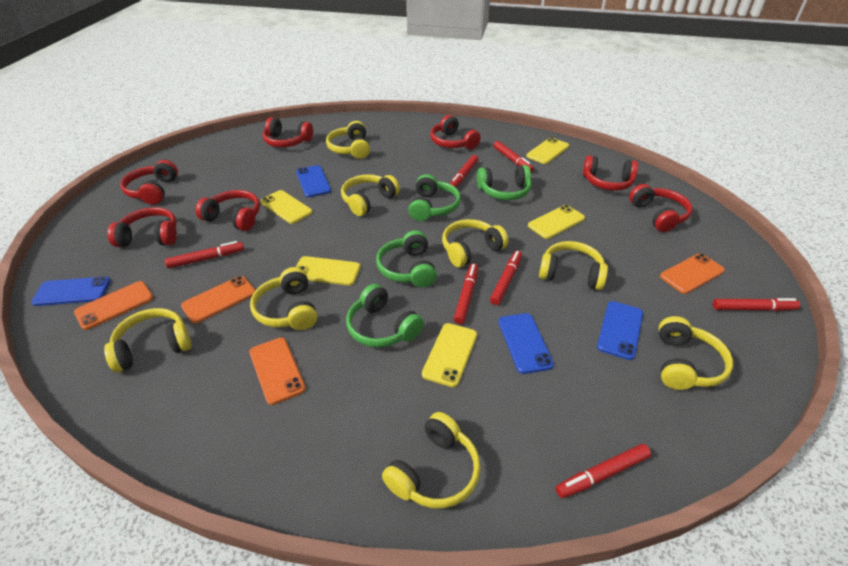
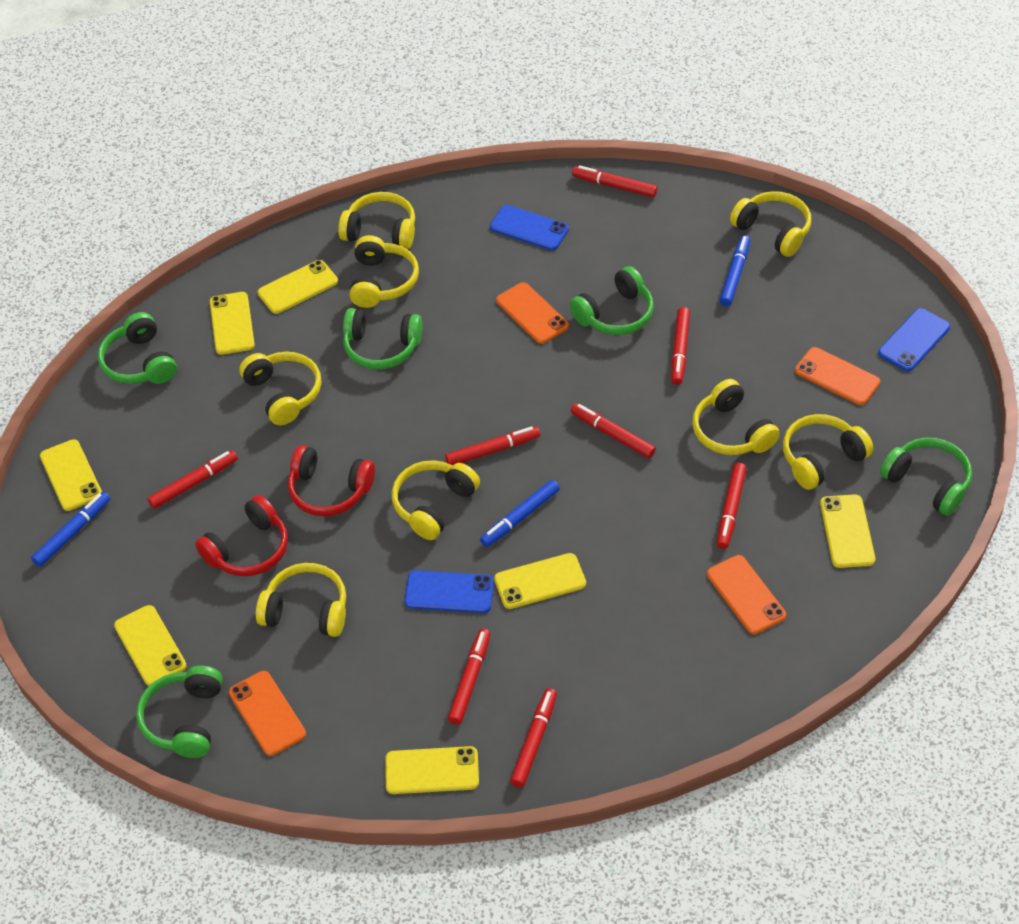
blue marker: none = 0 -> [31,492,110,567] [480,480,560,547] [720,235,750,306] = 3
blue phone: [31,276,111,306] [296,165,331,197] [498,313,554,374] [597,301,643,360] = 4 -> [404,570,494,613] [490,205,569,250] [878,308,950,371] = 3
green headphones: [346,284,424,348] [376,230,437,287] [408,174,461,221] [477,165,531,200] = 4 -> [98,312,177,384] [136,665,223,758] [343,308,423,369] [570,266,654,335] [880,438,972,516] = 5
red headphones: [107,207,177,247] [120,160,178,205] [195,190,260,231] [263,117,313,147] [430,115,481,149] [583,155,638,191] [629,184,692,232] = 7 -> [195,495,288,576] [288,445,375,516] = 2
red marker: [165,241,244,268] [450,155,478,187] [454,264,478,324] [490,251,522,305] [493,141,534,173] [555,444,651,498] [713,298,800,311] = 7 -> [148,450,238,509] [445,426,540,465] [448,629,491,725] [510,688,557,787] [571,403,656,458] [572,165,657,197] [671,307,690,385] [717,463,747,549] = 8
yellow phone: [260,190,313,224] [296,256,361,285] [422,323,477,387] [526,137,569,164] [528,205,585,239] = 5 -> [40,439,102,511] [114,605,187,686] [210,292,255,355] [258,260,338,314] [385,746,479,794] [494,553,586,609] [820,494,875,568] = 7

